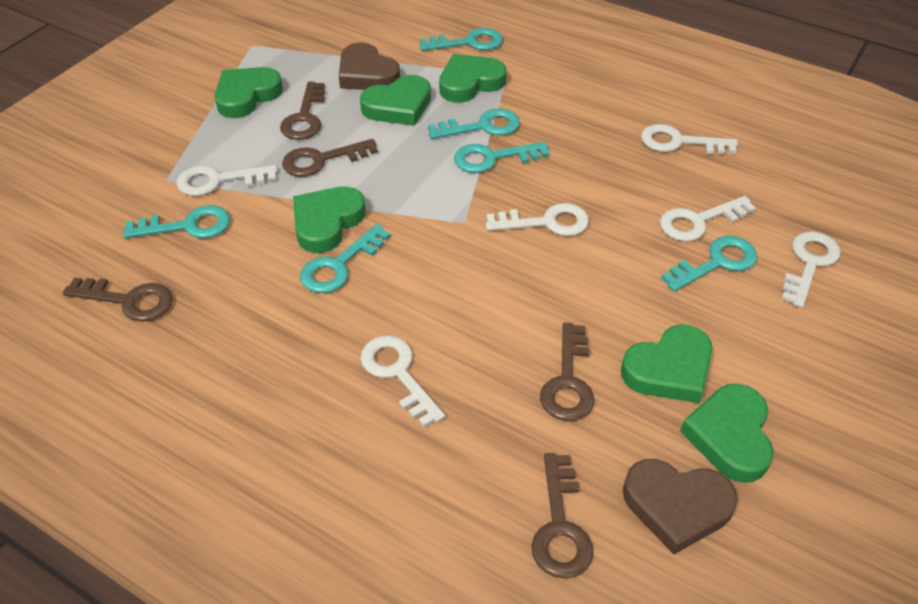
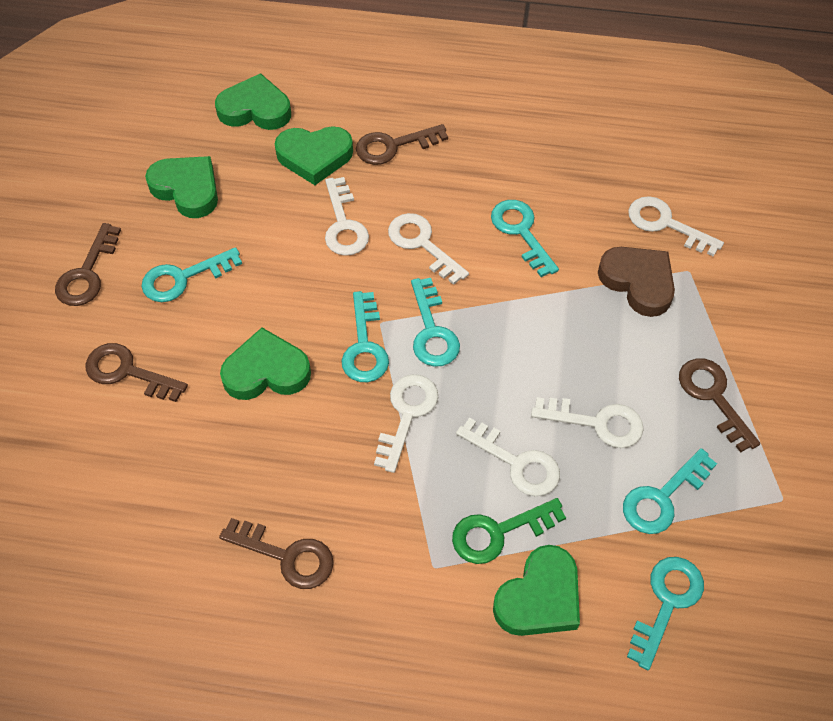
brown heart: [339,42,400,90] [623,459,738,555] = 2 -> [598,247,675,317] = 1
green heart: [215,67,283,118] [293,186,366,253] [360,75,431,126] [439,54,506,103] [621,324,713,403] [680,384,774,483] = 6 -> [145,156,218,218] [215,73,291,130] [220,328,311,400] [275,126,353,185] [493,545,580,636] = 5
green key: none = 0 -> [452,498,566,564] = 1

